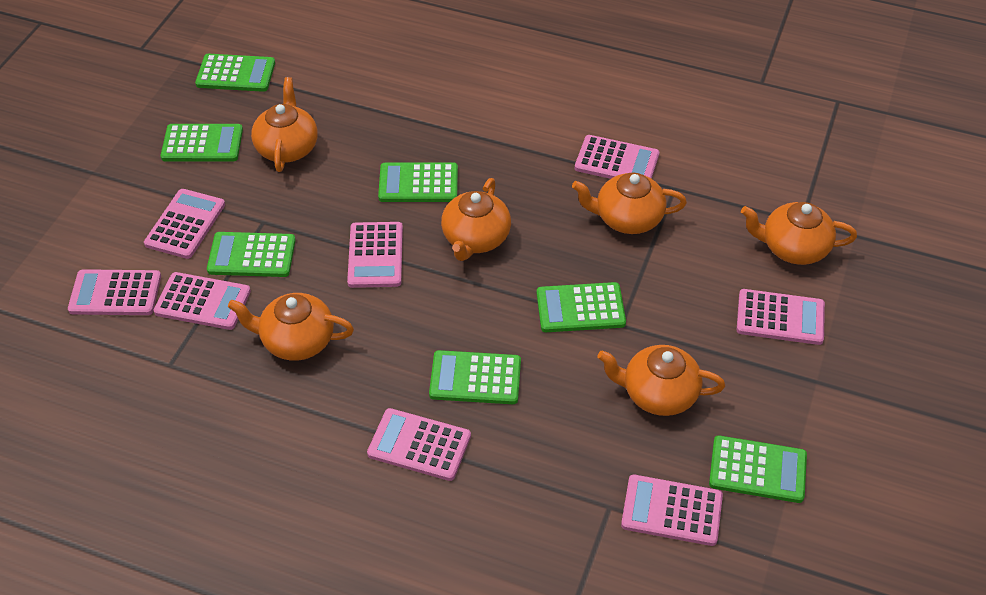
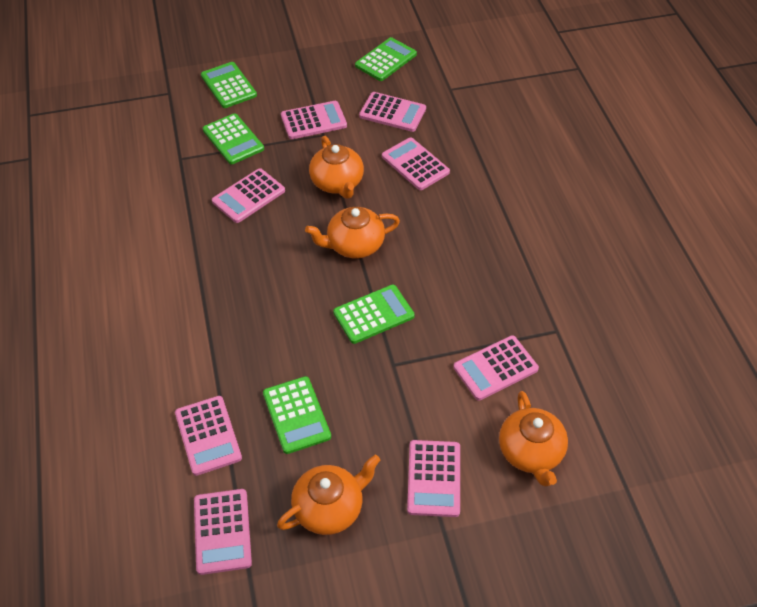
green calculator: [161,124,243,161] [195,54,275,92] [207,232,296,277] [378,162,458,202] [429,350,521,404] [537,282,626,332] [709,435,807,503] = 7 -> [201,62,257,108] [203,113,264,164] [263,376,331,454] [333,284,415,344] [355,37,417,81] = 5
orange teapot: [228,293,354,361] [251,77,318,172] [441,178,511,261] [572,172,687,234] [597,345,725,416] [741,202,857,265] = 6 -> [277,455,380,535] [305,207,400,259] [309,136,364,199] [499,391,568,486] = 4

